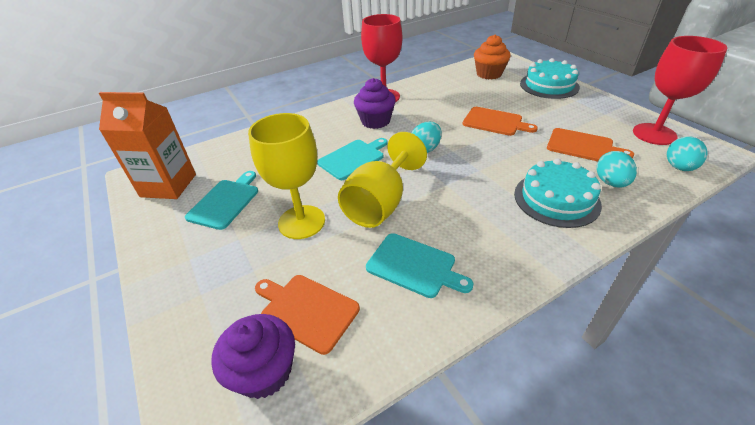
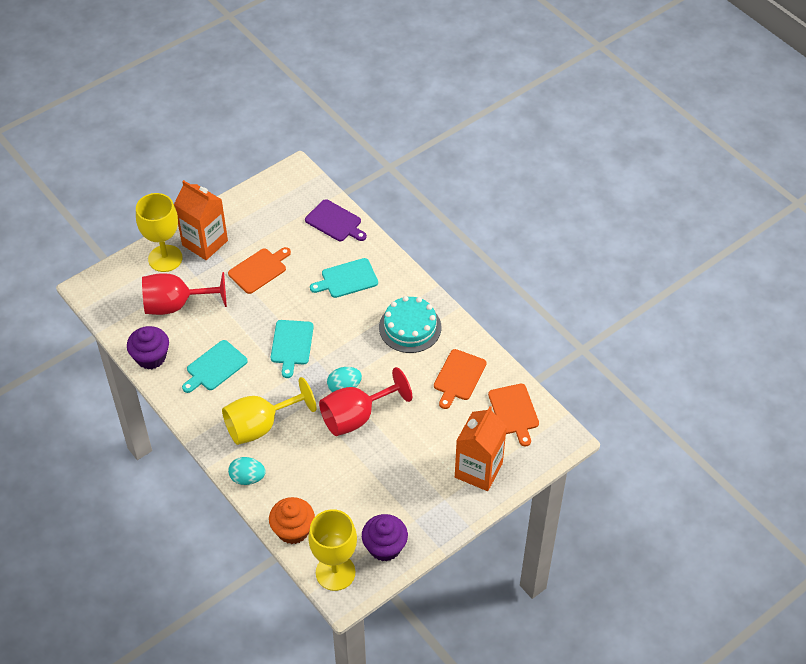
orange carton: [99,92,196,199] = 1 -> [174,180,228,260] [455,406,507,491] = 2
purple cutting board: none = 0 -> [305,199,367,241] = 1
turquoise cake: [514,158,602,228] [520,58,580,99] = 2 -> [379,296,441,353] = 1
turquoise egg: [411,122,442,153] [596,151,637,188] [667,136,708,171] = 3 -> [228,457,266,485] [327,367,362,392] = 2
yellow goblet: [248,113,325,239] [338,132,427,228] = 2 -> [136,193,183,272] [222,377,316,445] [308,509,357,591] = 3

